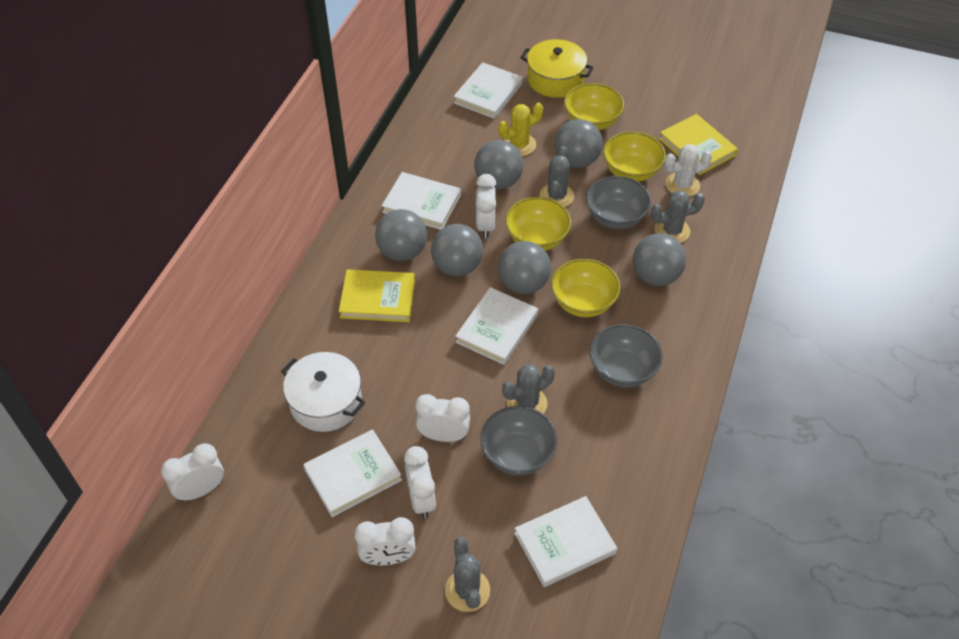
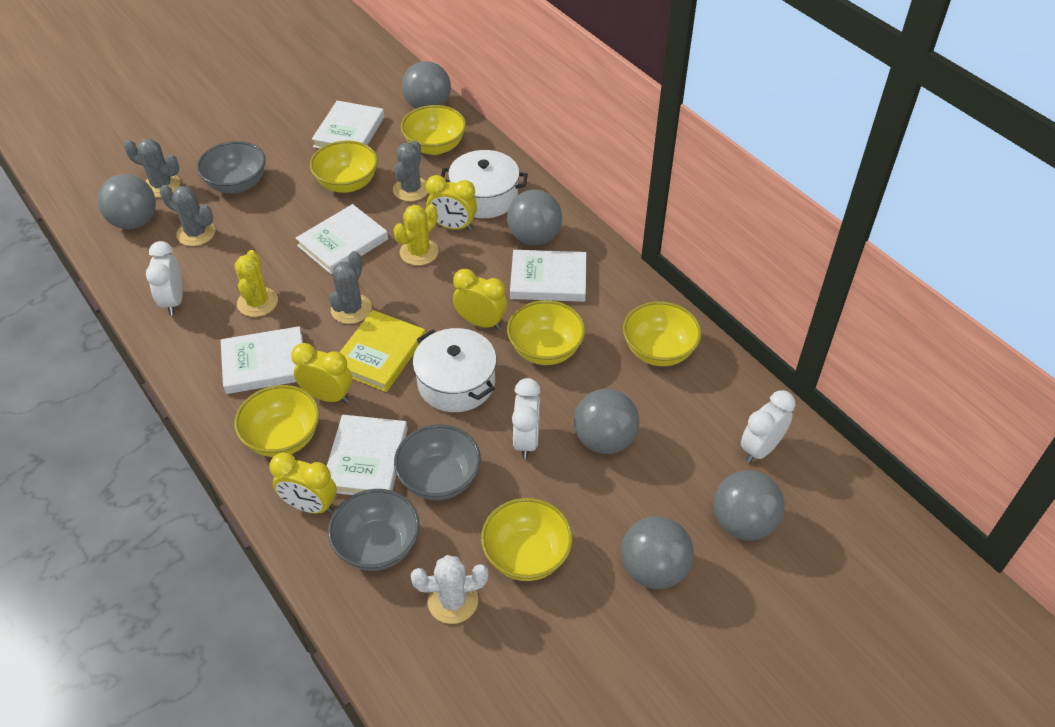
white clock: [161,443,224,501] [354,517,416,566] [404,446,436,519] [415,394,470,442] [476,174,496,238] = 5 -> [146,241,183,315] [512,378,541,459] [741,390,795,463] = 3
white pot: [281,352,365,432] = 1 -> [413,328,496,412] [441,150,528,218] = 2
yellow book: [339,269,415,322] [659,114,738,175] = 2 -> [339,310,425,392] = 1
yellow bowl: [505,197,571,251] [551,259,621,317] [564,83,624,130] [603,131,666,182] = 4 -> [234,385,320,457] [310,140,378,193] [401,105,466,155] [481,498,573,581] [507,300,585,365] [623,301,702,366] = 6
yellow cactus: [498,103,543,156] = 1 -> [235,250,278,317] [394,204,439,266] = 2
yellow clock: none = 0 -> [270,453,337,514] [291,343,352,403] [426,175,477,231] [453,269,507,330] = 4
yellow pot: [520,39,594,98] = 1 -> none = 0

